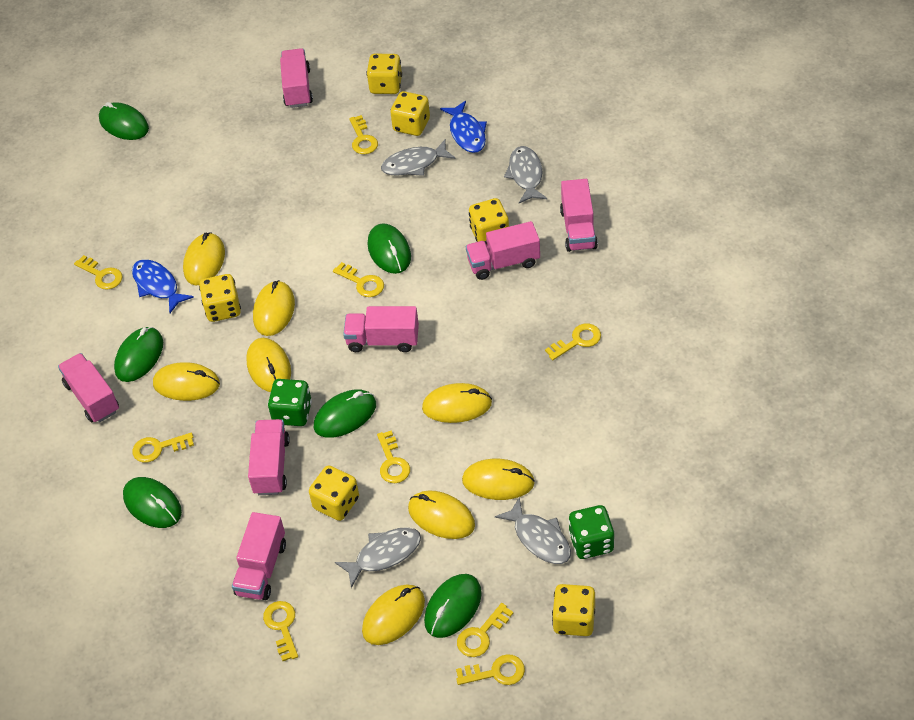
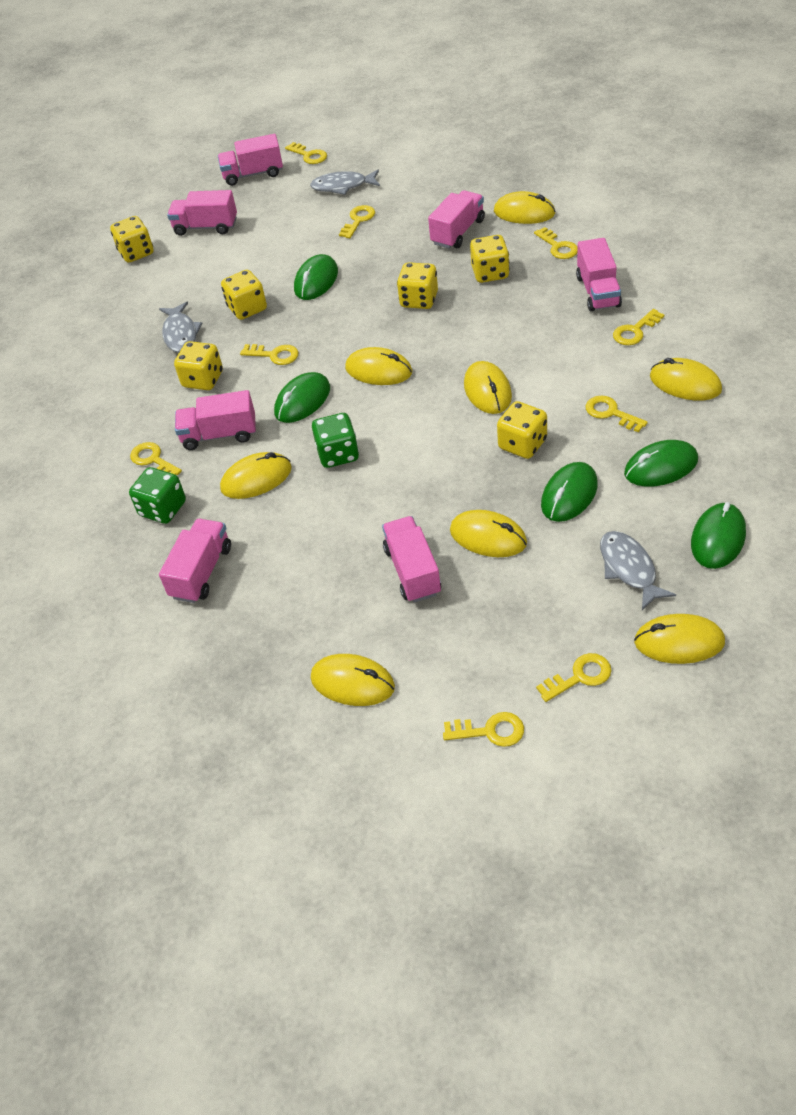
blue fish: [132,259,194,313] [440,101,487,153] = 2 -> none = 0
green mouse: [99,102,149,140] [114,327,163,382] [123,477,182,528] [314,389,376,438] [367,223,411,274] [424,574,482,638] = 6 -> [274,372,330,423] [294,254,338,300] [541,462,598,522] [624,440,698,487] [691,502,746,569] = 5
grey fish: [335,527,421,588] [381,140,455,176] [495,497,571,564] [504,146,547,203] = 4 -> [159,302,203,353] [310,170,380,195] [600,531,676,610] = 3

